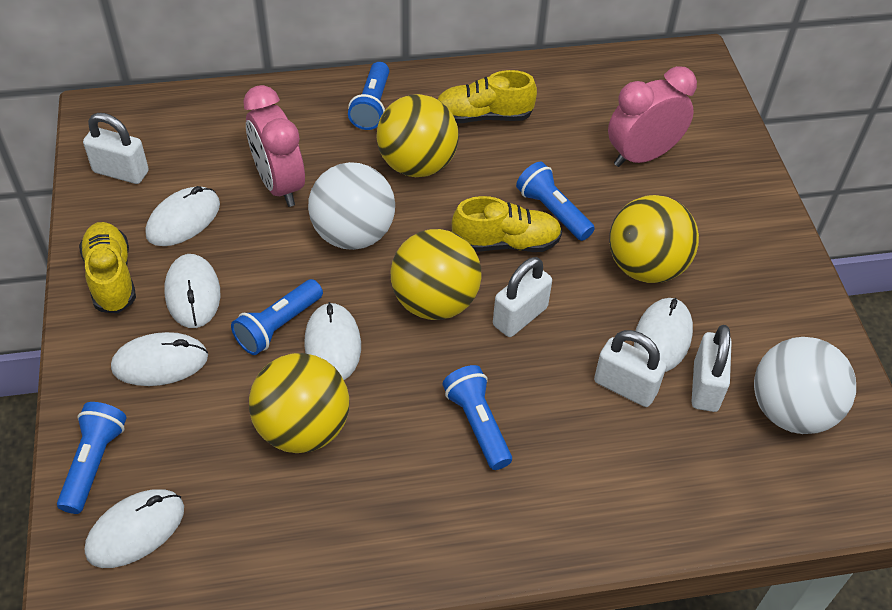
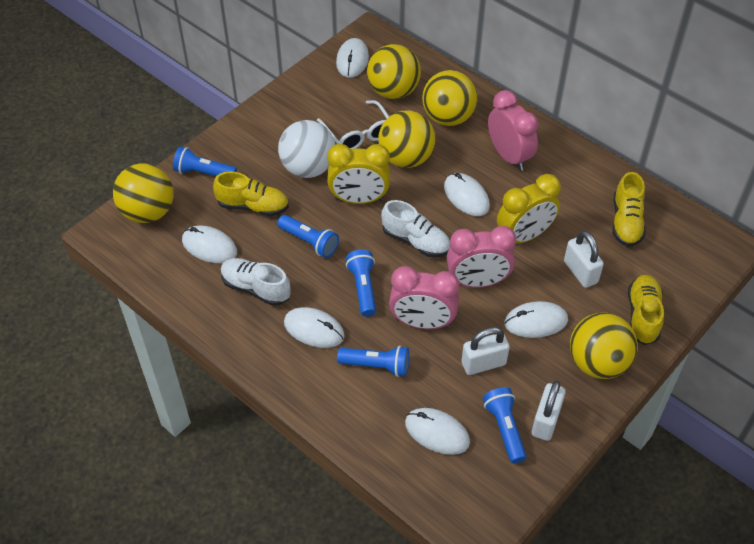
pink clock: [243,85,305,207] [608,66,697,167] = 2 -> [389,266,459,329] [447,226,516,288] [488,90,539,171] = 3
white ball: [308,162,395,250] [754,337,856,434] = 2 -> [278,120,335,178] = 1
white glasses: none = 0 -> [317,100,389,149] = 1
white padlock: [83,113,149,184] [493,257,552,337] [594,330,666,407] [692,325,732,412] = 4 -> [462,327,510,375] [532,381,566,441] [564,231,604,288] = 3
white shoe: none = 0 -> [221,258,291,306] [381,200,450,257] = 2
yellow ball: [249,353,349,453] [377,94,459,177] [391,229,482,320] [609,195,699,283] = 4 -> [113,163,174,223] [367,44,421,99] [378,111,435,168] [422,70,478,126] [570,312,638,379] = 5
yellow clock: none = 0 -> [327,144,390,204] [497,174,561,243] = 2

